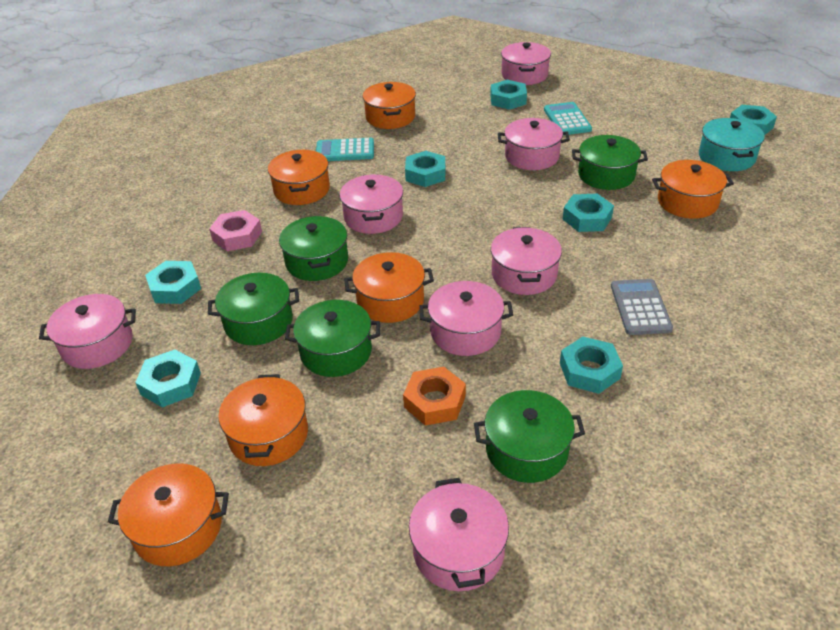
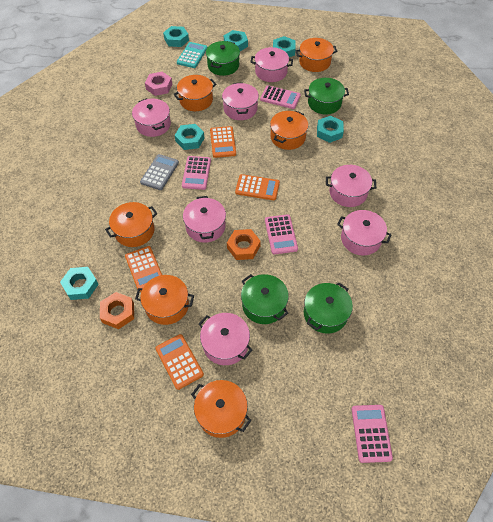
green pot: [208,273,299,345] [279,216,348,281] [285,300,380,377] [474,390,585,483] [572,135,648,190] = 5 -> [206,41,240,76] [241,274,289,324] [304,78,349,114] [304,282,353,333] = 4
orange calculator: none = 0 -> [125,246,162,292] [155,334,204,390] [210,126,236,158] [235,174,280,200] = 4
orange nut: [403,367,466,426] = 1 -> [100,292,134,329] [227,229,261,260] = 2
pink calculator: none = 0 -> [182,156,211,190] [260,85,301,109] [265,214,298,255] [352,405,393,463] = 4
turquoise calculator: [316,138,374,161] [544,102,592,135] = 2 -> [177,42,207,68] = 1
turquoise nut: [135,350,201,407] [145,261,201,304] [405,151,445,187] [490,80,527,110] [560,337,623,394] [563,194,614,232] [730,105,777,135] = 7 -> [60,267,99,300] [163,26,189,47] [175,124,204,150] [224,30,248,51] [273,36,296,57] [317,116,344,143] = 6
turquoise pot: [699,118,765,171] = 1 -> none = 0

